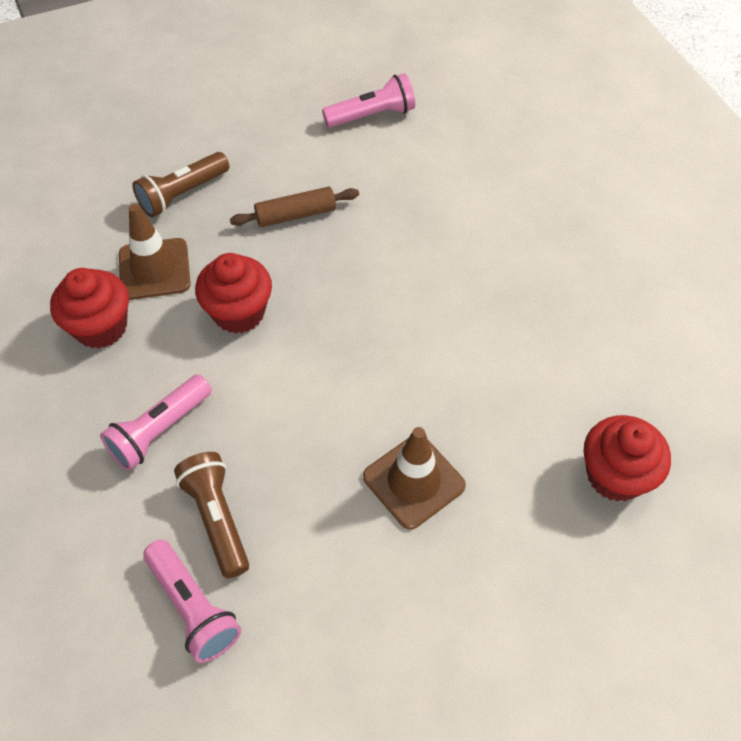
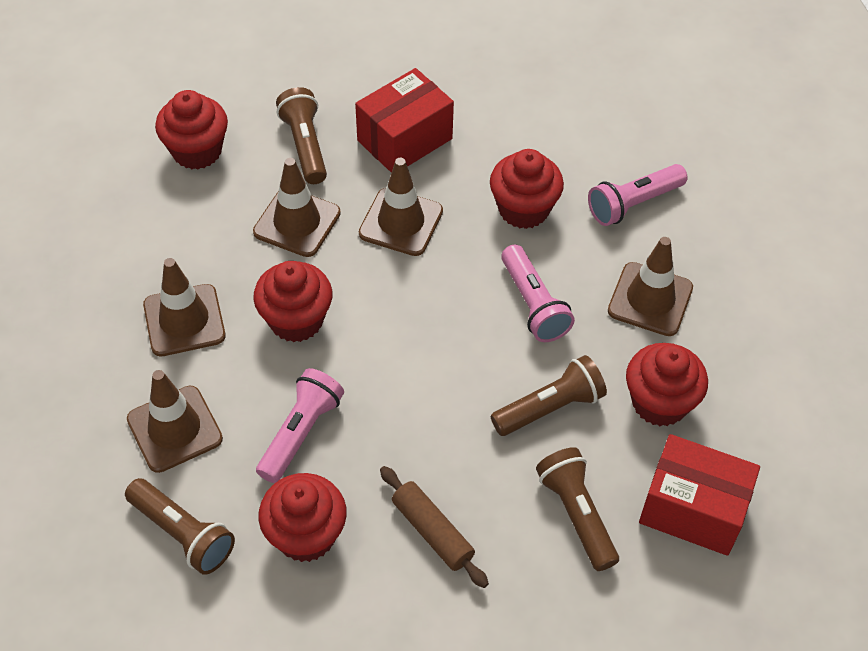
brown flashlight: [132,152,229,217] [174,452,249,578] = 2 -> [125,478,235,575] [276,87,327,184] [491,355,607,436] [536,447,619,571] = 4
brown traffic cone: [119,204,191,300] [363,427,466,530] = 2 -> [127,370,223,473] [143,258,226,356] [253,158,341,257] [359,158,443,256] [608,237,693,336] = 5
red box: none = 0 -> [355,68,454,173] [639,434,760,556] = 2
red cupcake: [50,268,129,349] [195,253,272,334] [584,415,671,502] = 3 -> [155,90,228,169] [253,261,332,342] [258,473,347,562] [490,149,564,229] [626,343,708,426] = 5

